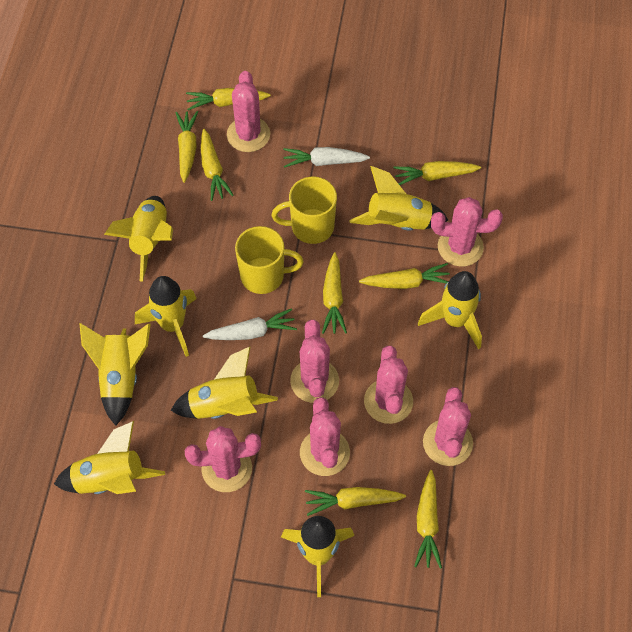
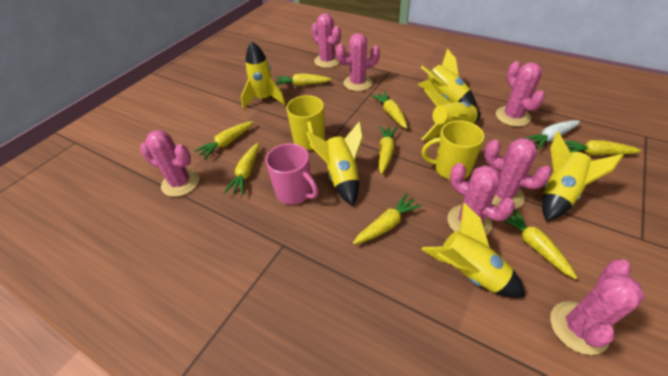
pink mug: none = 0 -> [266,143,318,205] = 1
white carrot: [203,308,297,340] [283,147,370,168] = 2 -> [523,120,580,150] = 1
yellow rocket: [54,421,165,494] [79,323,151,426] [104,196,173,282] [135,276,197,357] [170,346,278,419] [281,516,354,597] [350,166,448,231] [418,271,482,349] = 8 -> [241,42,286,109] [306,121,363,206] [418,48,476,107] [421,203,525,298] [422,89,481,140] [542,132,624,221] = 6

